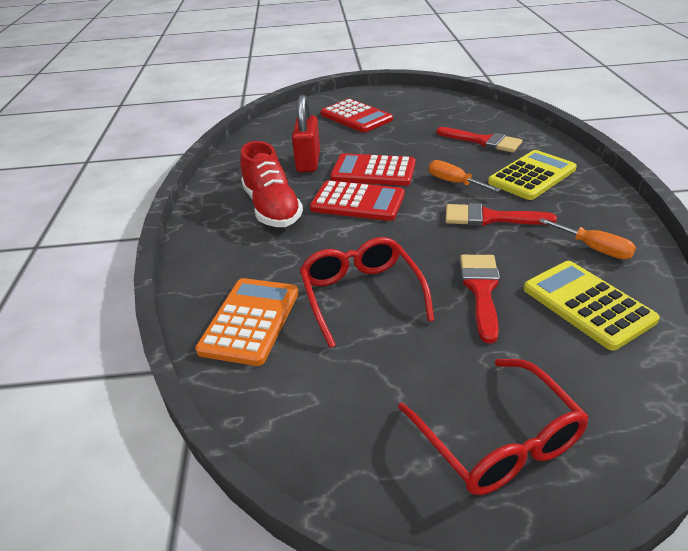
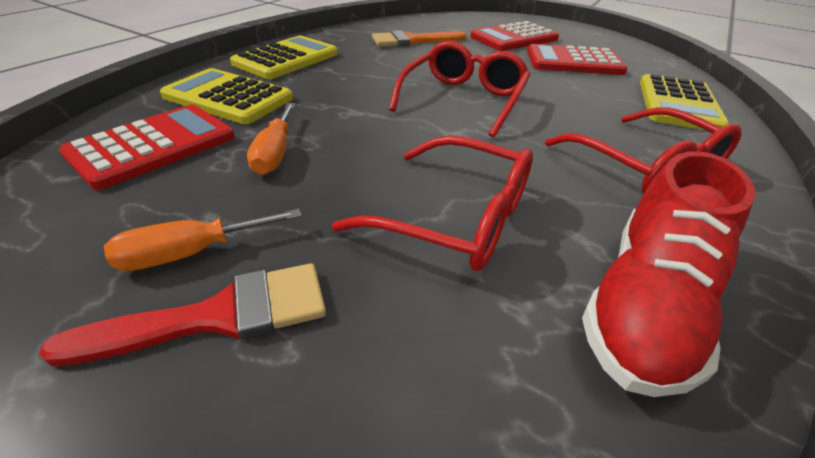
orange brush: none = 0 -> [372,30,466,46] = 1
orange calculator: [195,278,299,366] = 1 -> none = 0
red brush: [436,127,523,153] [445,203,557,226] [460,255,500,343] = 3 -> [39,263,326,366] = 1
red glasses: [300,237,434,348] [398,359,589,495] = 2 -> [332,136,533,271] [389,41,531,138] [545,108,742,194] = 3
red padlock: [292,95,320,172] = 1 -> none = 0
yellow calculator: [488,150,577,200] [524,261,660,351] = 2 -> [160,68,293,124] [230,36,338,79] [640,74,729,130] = 3

